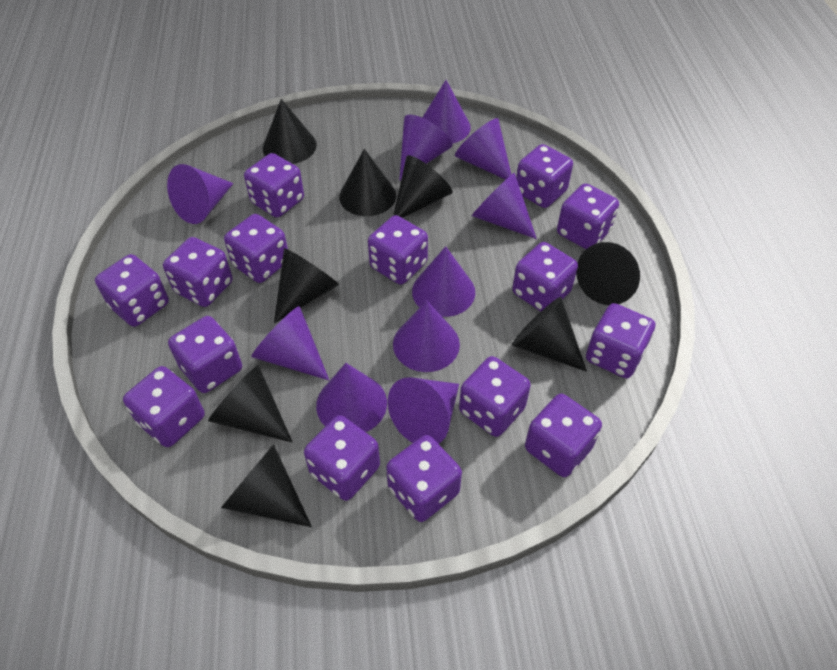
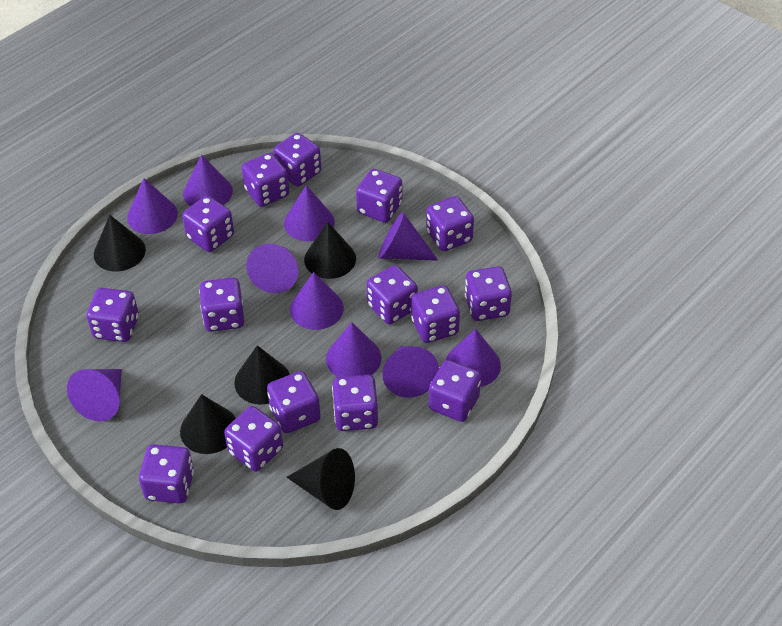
black cone: [208,365,292,442] [221,444,312,527] [263,99,317,164] [274,248,339,323] [339,149,396,216] [393,155,453,218] [512,297,587,372] [576,242,640,305] = 8 -> [94,215,146,272] [180,394,236,454] [234,345,290,405] [287,448,355,510] [304,222,356,279] = 5

